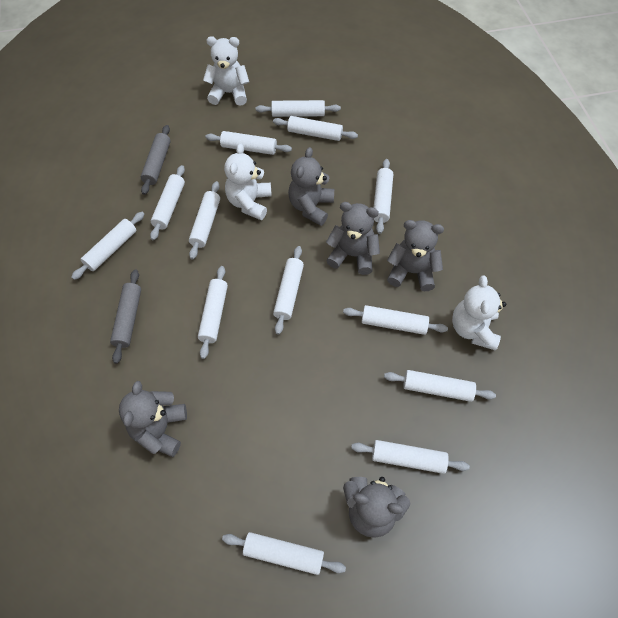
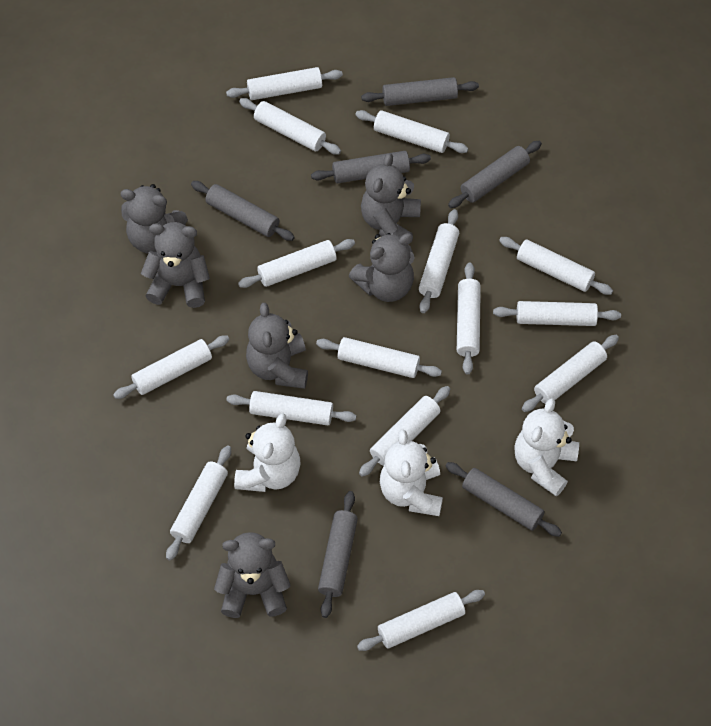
grey rolling pin: [110,270,141,364] [141,125,171,195] = 2 -> [191,181,295,241] [311,151,431,183] [318,491,358,618] [361,77,479,106] [446,462,562,537] [448,141,542,208] = 6
grey teddy bear: [119,381,187,457] [288,147,334,226] [326,202,380,275] [343,477,411,538] [387,220,444,291] = 5 -> [120,184,188,253] [141,222,210,308] [214,532,291,618] [246,303,308,389] [349,233,415,302] [361,153,421,237] = 6
white rolling pin: [71,212,144,280] [150,165,185,240] [189,181,220,259] [198,266,228,359] [205,131,292,155] [222,532,346,575] [256,100,341,117] [273,116,358,141] [273,246,304,335] [343,305,448,335] [351,440,470,474] [373,159,393,234] [384,370,496,402] = 13 -> [113,335,230,399] [166,446,231,561] [226,67,343,100] [226,391,356,425] [238,239,355,288] [239,98,341,155] [316,337,442,378] [355,110,468,153] [357,590,485,651] [359,386,450,477] [419,209,459,313] [457,263,481,375] [493,301,621,326] [499,237,613,295] [522,335,619,412] = 15

